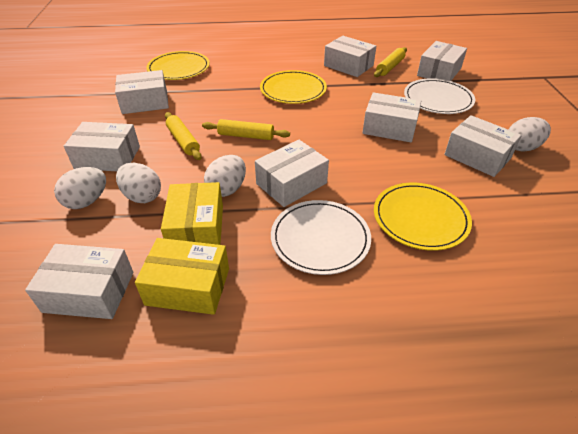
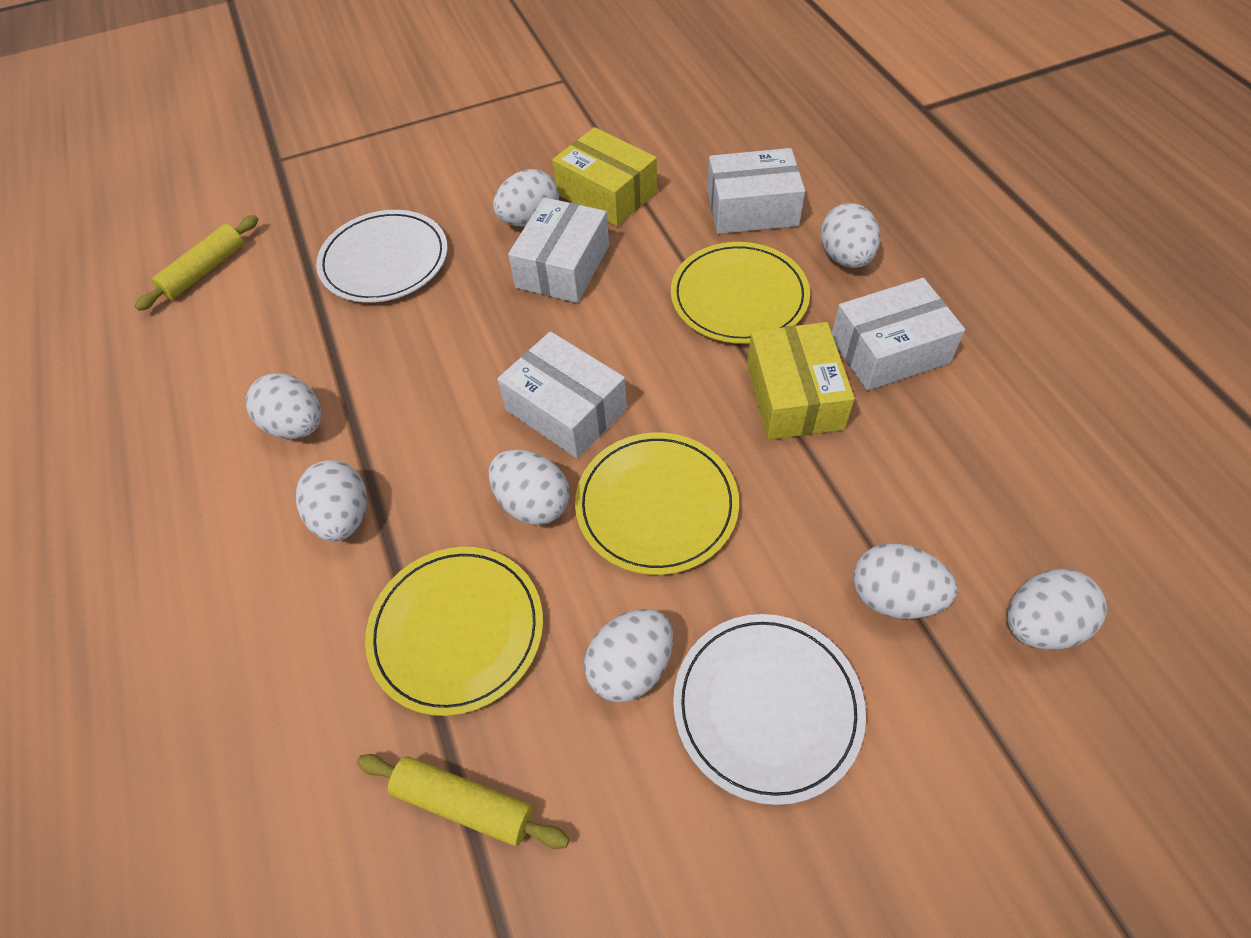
white box: [25,244,133,319] [64,122,140,171] [115,70,169,114] [255,140,329,207] [324,36,376,77] [362,92,421,143] [417,41,467,81] [444,115,522,177] = 8 -> [497,331,627,458] [508,197,609,303] [707,148,805,234] [832,278,965,391] = 4
white egg: [54,167,106,209] [116,163,161,203] [204,155,246,197] [508,117,551,152] = 4 -> [246,373,321,439] [295,460,367,542] [489,449,569,525] [493,169,559,226] [584,609,673,702] [821,203,880,268] [853,543,957,619] [1008,569,1107,650] = 8
yellow rolling pin: [165,112,202,160] [202,119,290,140] [374,47,407,77] = 3 -> [134,215,259,311] [357,754,569,849] = 2

